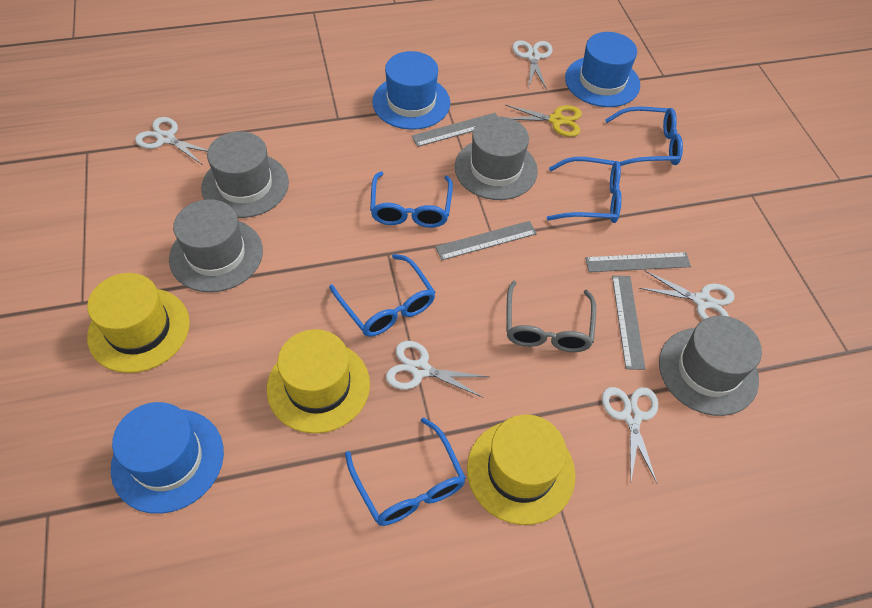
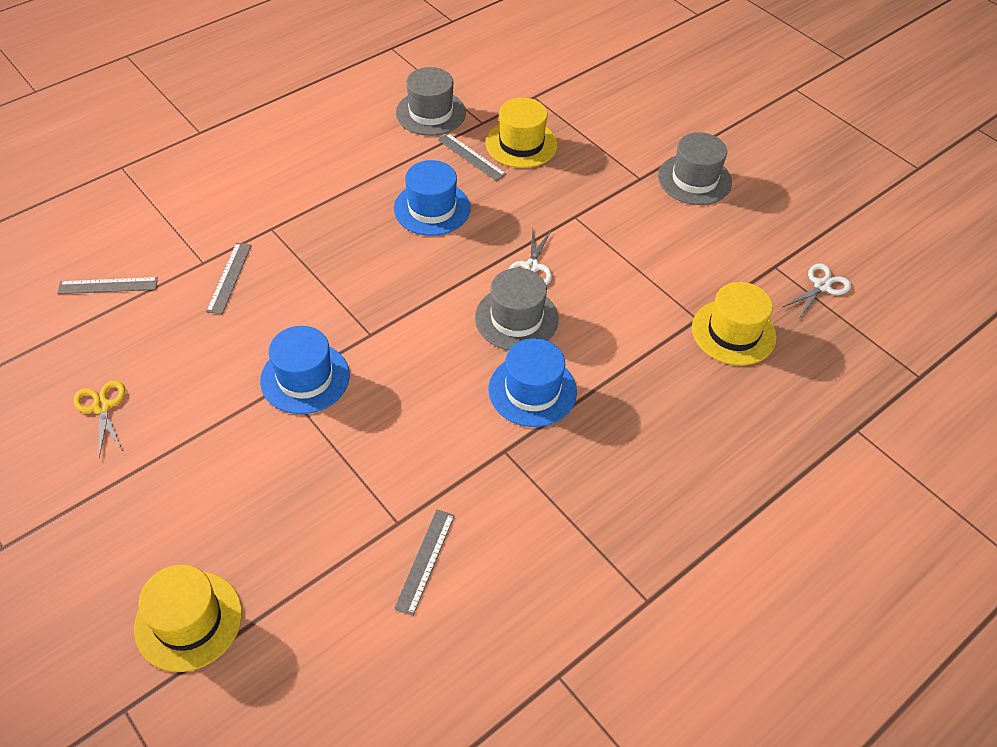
blue glasses: [329,254,435,336] [345,417,466,526] [370,171,453,228] [547,157,622,223] [605,106,683,166] = 5 -> none = 0
grey glasses: [506,280,596,352] = 1 -> none = 0
grey hat: [169,199,263,292] [201,131,289,218] [455,116,538,200] [659,316,762,416] = 4 -> [396,67,466,136] [475,268,559,350] [658,132,732,205] = 3
white scissors: [135,117,208,165] [386,341,489,398] [512,40,553,90] [602,387,658,483] [639,271,735,320] = 5 -> [509,229,552,285] [783,263,851,318] = 2

